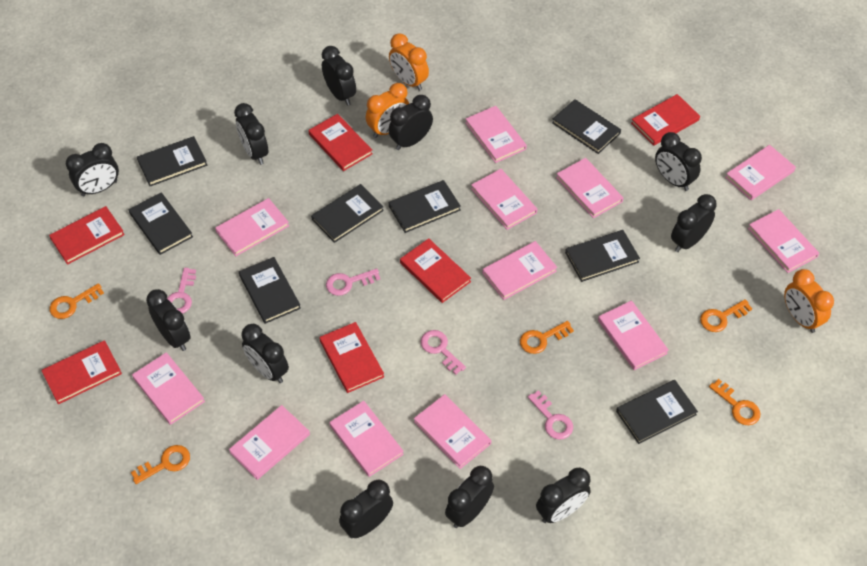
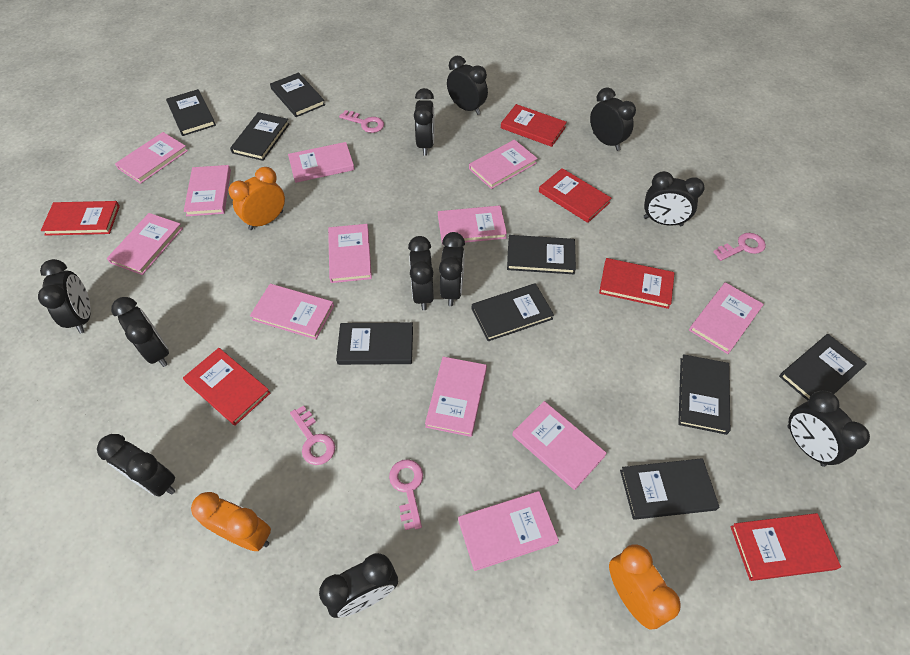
black book: [129,192,193,255] [137,136,207,186] [239,257,301,324] [311,184,384,243] [389,180,461,233] [552,99,621,154] [565,230,640,282] [616,380,698,444] = 8 -> [166,89,216,136] [230,112,290,161] [270,72,325,117] [336,322,413,365] [472,283,554,341] [507,235,576,274] [620,458,720,520] [678,354,730,435] [779,334,867,401] = 9
orange key: [49,283,104,319] [131,445,190,484] [520,321,574,354] [700,299,752,332] [709,379,760,425] = 5 -> none = 0

